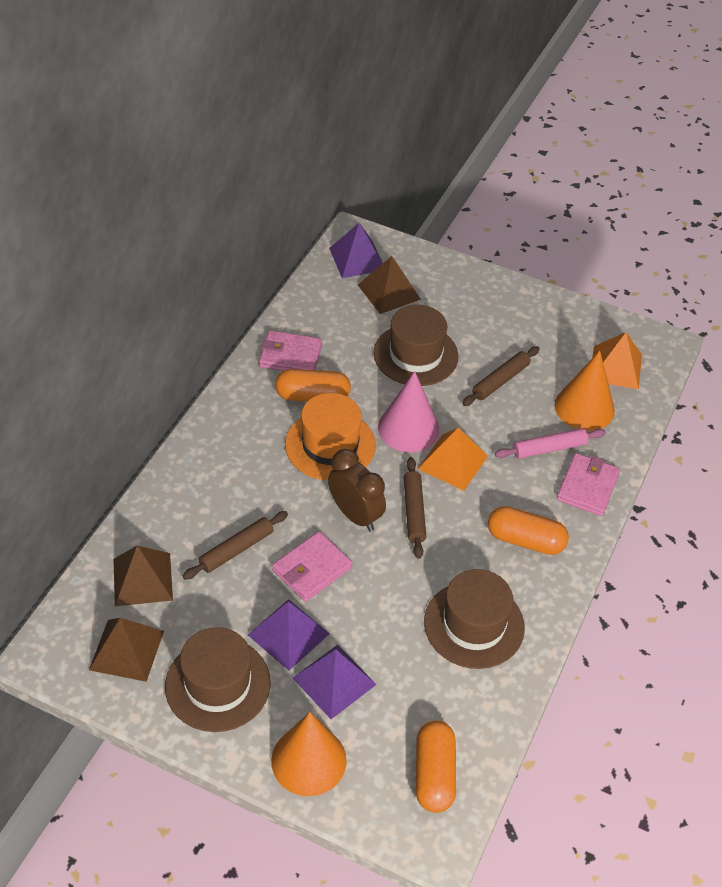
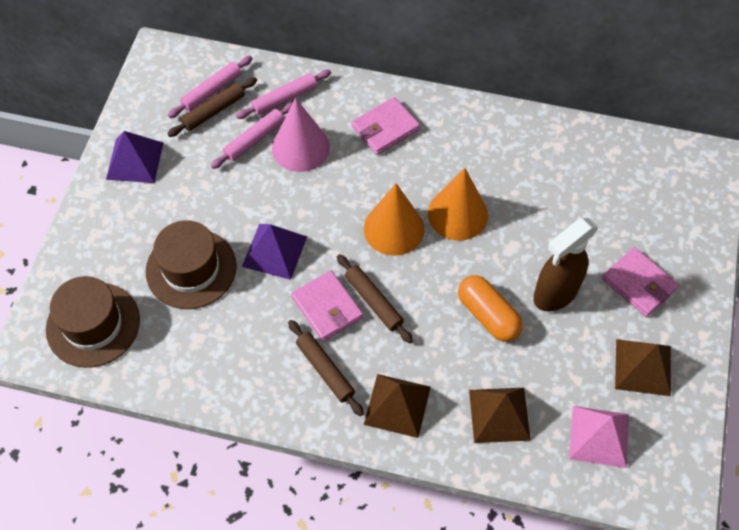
brown clock: [328,449,386,531] = 1 -> none = 0
brown hat: [165,627,271,732] [373,305,459,386] [424,569,525,669] = 3 -> [46,276,140,368] [146,220,237,309] = 2
brown spray bottle: none = 0 -> [533,218,598,312] = 1
orange capsule: [275,369,351,402] [416,721,456,813] [488,506,569,555] = 3 -> [458,275,523,342] = 1
orange hat: [285,393,376,480] = 1 -> none = 0
orange pyramid: [418,427,488,491] [592,332,642,390] = 2 -> none = 0
pink pyramid: none = 0 -> [569,406,629,468] = 1
pink rolling pin: [495,428,606,459] = 1 -> [168,56,253,118] [211,102,293,169] [236,70,331,119] = 3
purple pyramid: [248,599,330,670] [293,645,377,719] [329,223,383,278] = 3 -> [106,131,163,183] [242,224,307,280] = 2

